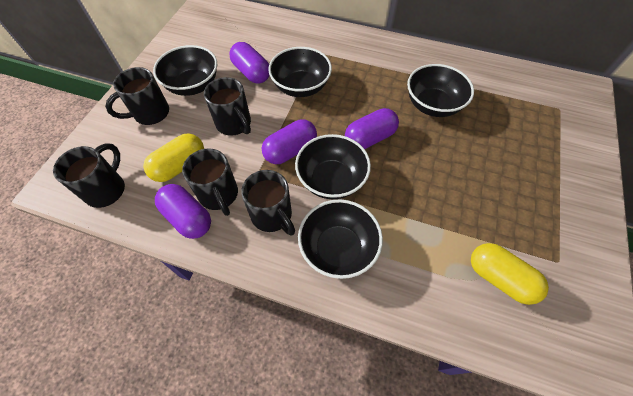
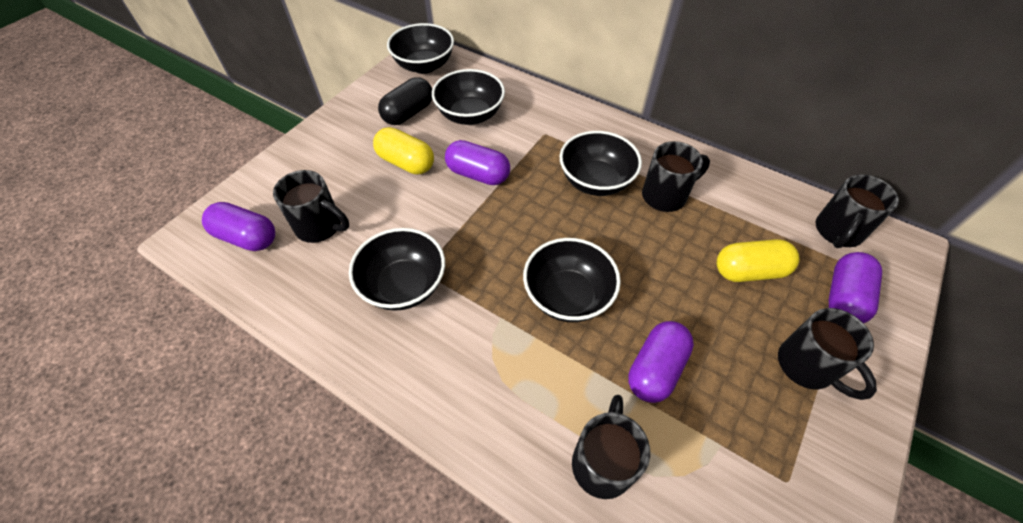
black capsule: none = 0 -> [378,77,432,125] = 1

